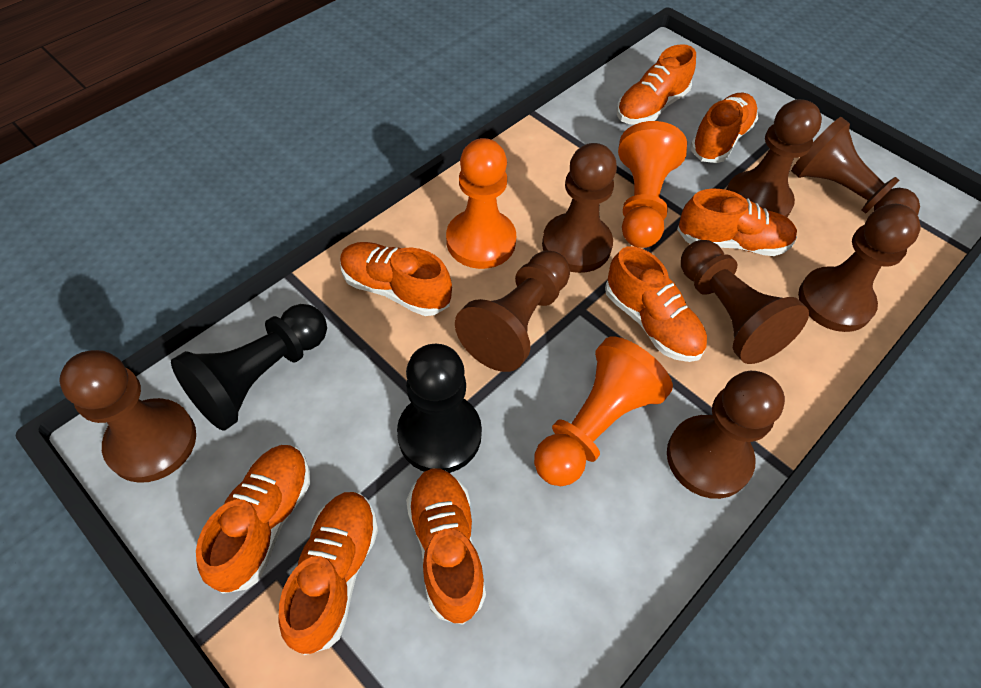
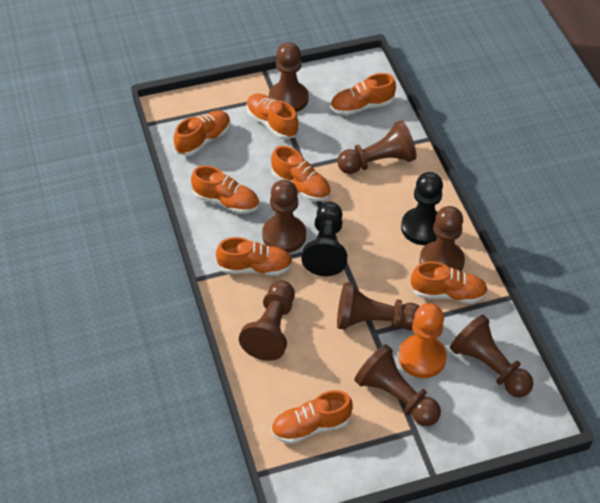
orange pawn: [446,138,516,269] [534,337,673,486] [618,121,687,248] = 3 -> [398,303,447,378] = 1

